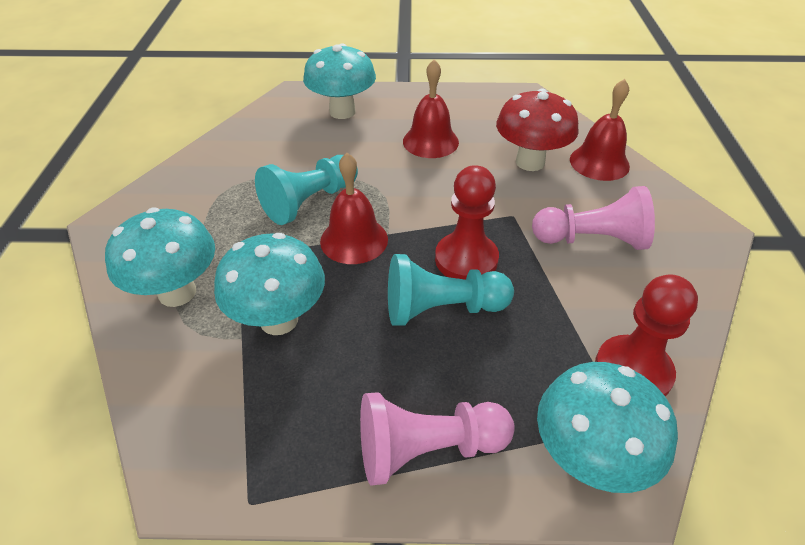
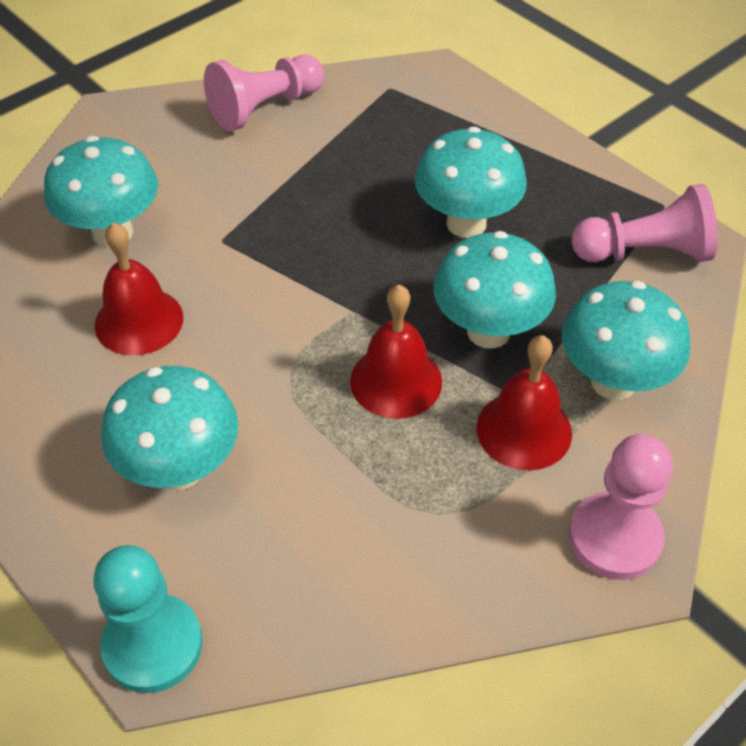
pink pawn: [360,392,515,485] [532,186,655,250] = 2 -> [204,55,324,132] [569,434,673,580] [572,184,718,262] = 3
red mushroom: [496,89,579,171] = 1 -> none = 0
red pawn: [435,165,499,280] [595,274,698,397] = 2 -> none = 0
turquoise mushroom: [105,208,215,307] [214,233,325,335] [303,43,376,119] [537,362,678,493] = 4 -> [44,136,158,247] [101,366,238,490] [415,127,527,238] [433,231,556,349] [562,281,690,400] = 5
turquoise pawn: [255,155,358,225] [388,254,514,326] = 2 -> [93,545,203,693] = 1

